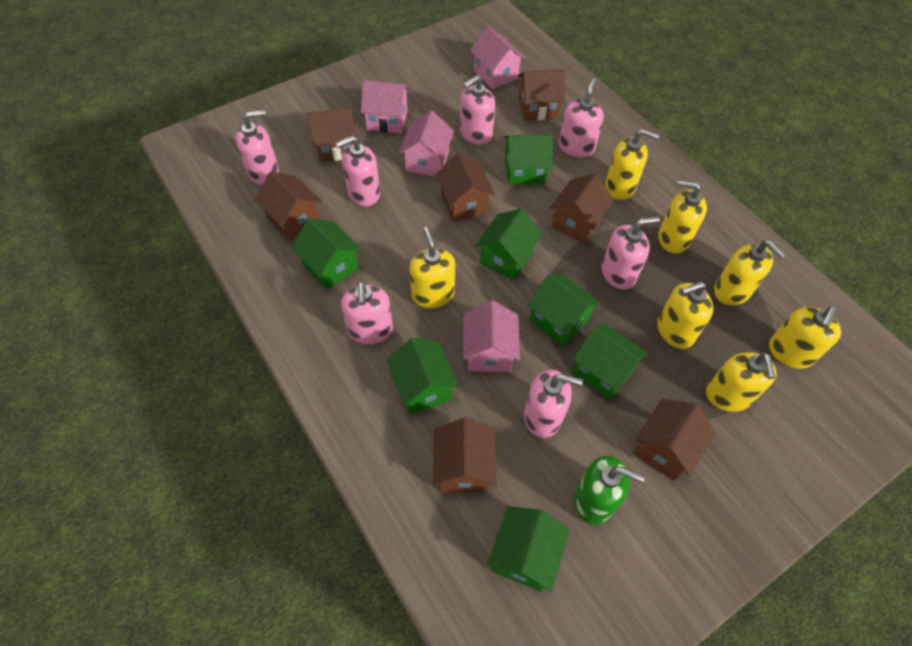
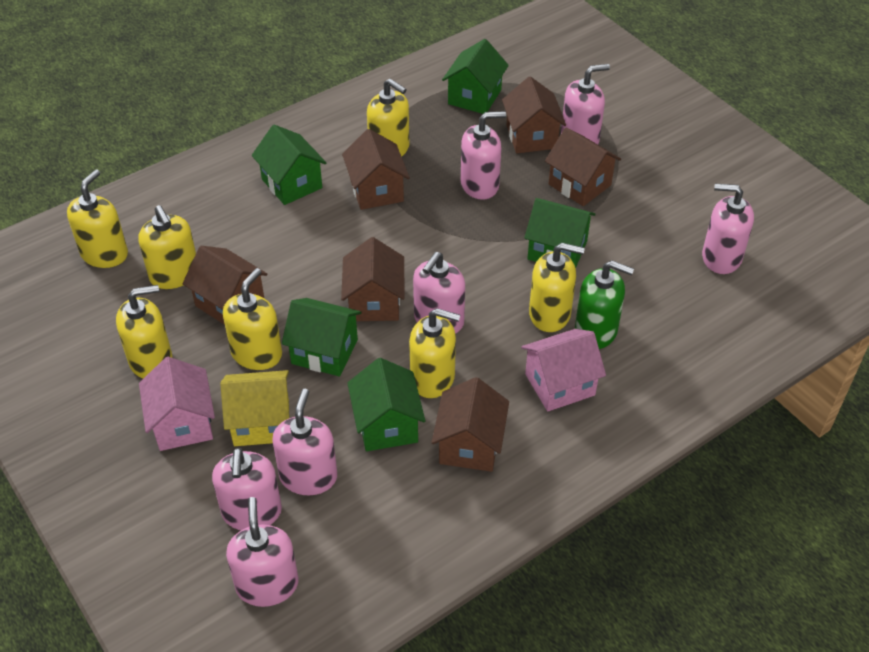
brown house: [255,172,322,241] [307,107,356,162] [433,418,497,492] [435,153,495,222] [518,69,566,121] [550,173,614,243] [633,399,716,481] = 7 -> [182,246,268,325] [341,237,405,321] [342,129,410,210] [431,377,509,472] [502,76,566,153] [545,128,621,206] = 6
green house: [291,218,361,290] [386,338,459,415] [475,208,542,280] [487,506,570,592] [504,134,553,185] [527,274,600,346] [572,323,648,400] = 7 -> [252,125,326,205] [282,298,362,376] [347,358,425,451] [442,39,509,114] [524,198,596,268] = 5
pink house: [361,80,410,134] [399,110,454,177] [463,300,520,372] [470,27,525,89] = 4 -> [139,357,215,451] [521,329,606,412] = 2
yellow house: none = 0 -> [220,370,289,446] = 1

